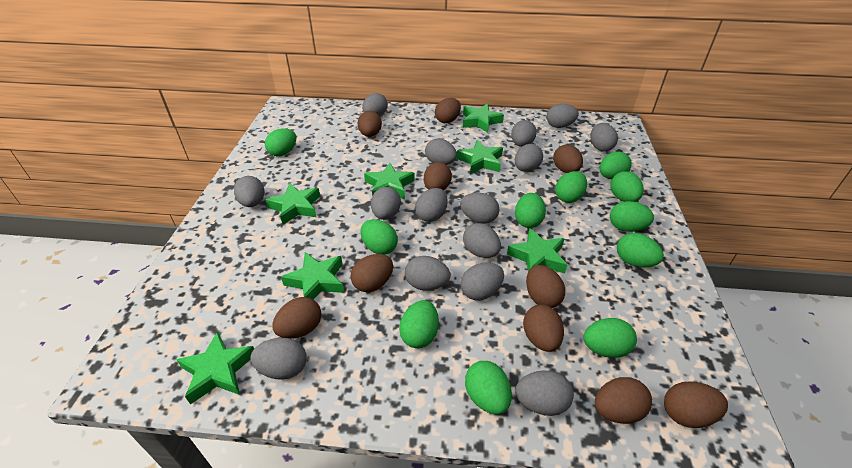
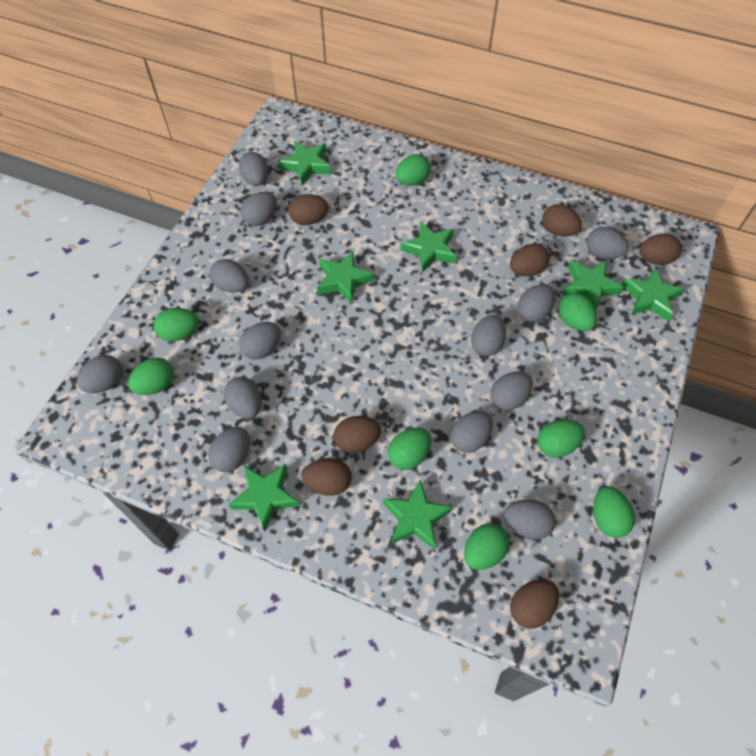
brown egg: [273,297,322,339] [351,254,393,292] [358,111,382,137] [424,162,452,190] [435,98,461,123] [523,305,564,352] [526,265,565,308] [553,145,583,173] [595,377,652,424] [664,381,728,428] = 10 -> [288,194,328,225] [302,458,352,496] [334,416,381,453] [510,244,550,276] [510,579,559,629] [542,204,582,237] [639,234,682,265] = 7
green egg: [265,128,296,156] [361,219,398,255] [399,300,439,348] [465,361,512,414] [515,193,546,228] [555,171,587,203] [583,318,637,358] [599,152,632,179] [610,171,644,202] [610,201,654,232] [617,233,664,267] = 11 -> [128,358,174,395] [153,308,199,341] [388,428,432,470] [396,154,431,186] [464,523,510,570] [538,419,585,458] [559,293,597,331] [593,486,635,538] = 8
grey egg: [234,176,264,207] [250,338,307,380] [362,93,388,116] [371,187,401,220] [405,256,451,291] [415,188,448,222] [425,139,457,165] [460,193,500,224] [461,263,504,301] [463,223,501,258] [511,120,537,147] [515,144,543,172] [515,370,574,416] [547,104,579,128] [591,123,618,152] = 15 -> [77,355,123,393] [208,427,250,472] [210,259,249,293] [224,377,262,418] [239,152,269,186] [239,322,281,360] [241,192,277,226] [451,411,493,453] [471,315,506,356] [490,372,533,411] [504,499,556,539] [518,284,555,322] [586,227,629,259] = 13

